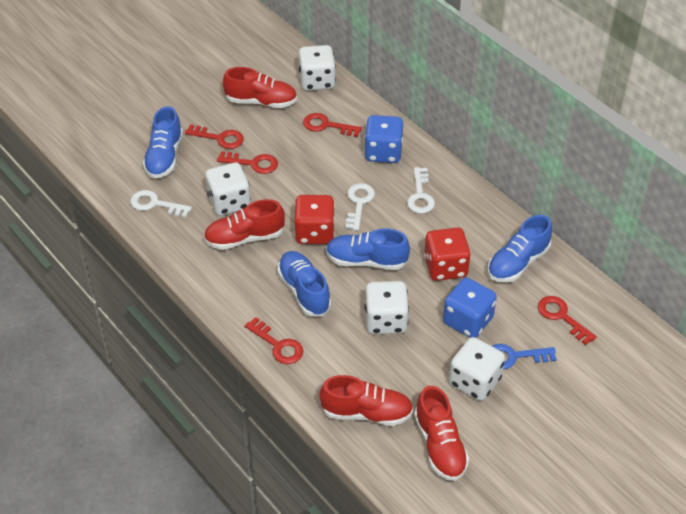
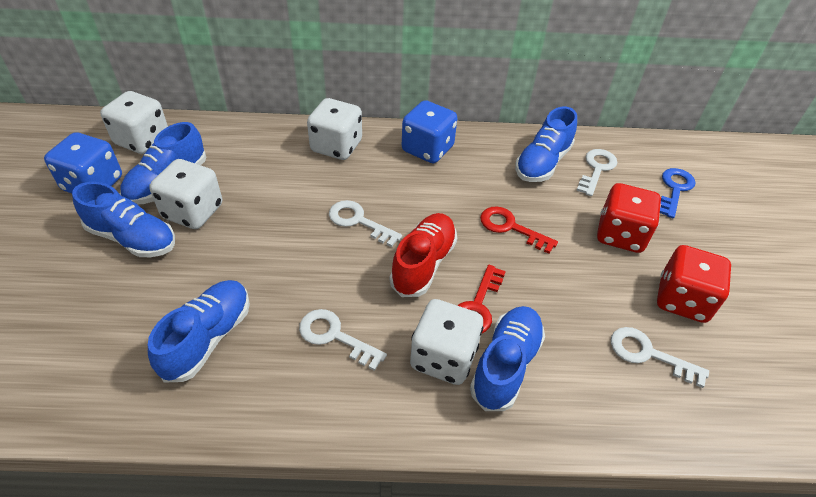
blue shoe: [143,106,183,179] [277,251,331,316] [326,228,410,270] [488,215,552,282] = 4 -> [72,182,175,257] [120,122,206,205] [148,280,250,383] [470,306,545,411] [515,107,577,182] = 5
red key: [185,124,244,149] [217,151,278,174] [245,317,303,364] [303,113,362,137] [538,296,597,345] = 5 -> [457,265,506,333] [480,206,558,254] = 2
red shoe: [204,199,285,250] [223,67,297,108] [319,375,413,426] [414,386,469,481] = 4 -> [390,213,457,297] = 1
white key: [130,190,192,218] [345,183,375,231] [407,167,435,214] = 3 -> [299,309,387,371] [329,200,402,247] [576,149,617,196] [611,327,709,388] = 4

